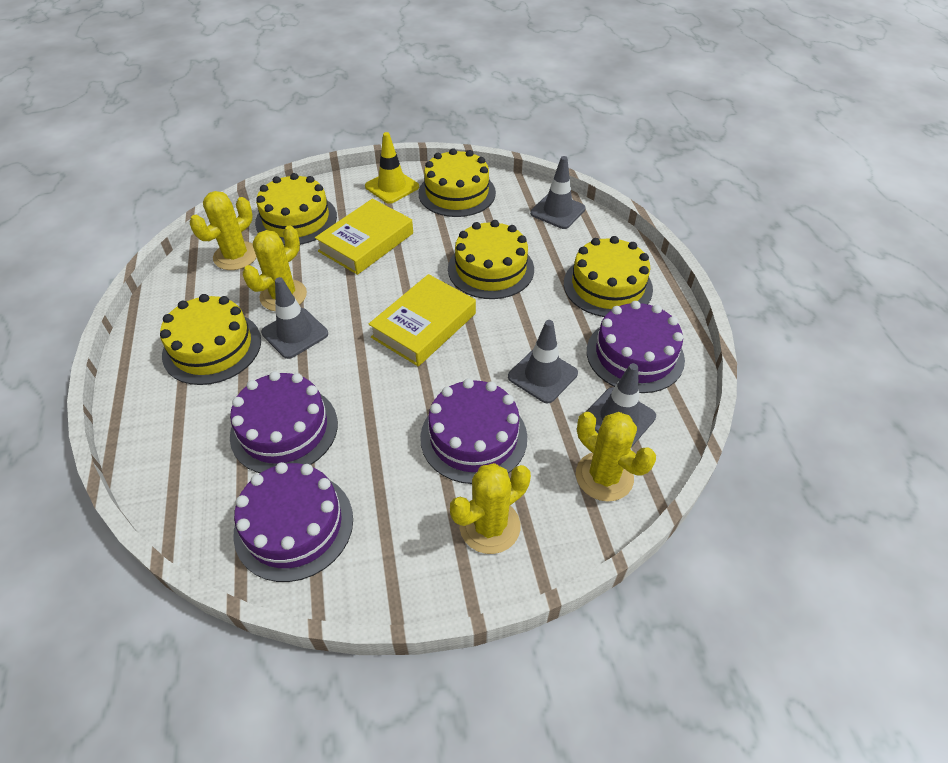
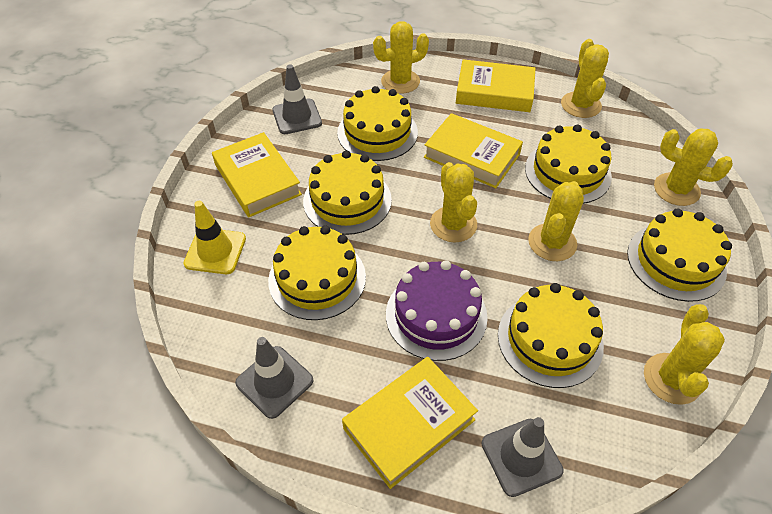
grey traffic cone: [261,277,328,359] [508,320,578,403] [530,156,586,229] [586,363,656,447] = 4 -> [235,337,314,419] [272,65,322,134] [481,417,564,497] = 3
purple cake: [230,371,338,473] [233,462,353,582] [420,379,527,484] [587,301,685,393] = 4 -> [386,260,488,361] = 1
yellow book: [315,199,413,275] [369,274,476,366] = 2 -> [212,132,302,217] [342,357,478,489] [424,113,523,188] [456,59,536,112] = 4
yellow cactus: [190,191,257,270] [242,226,307,311] [450,463,531,554] [576,412,656,501] = 4 -> [373,21,429,94] [430,162,477,243] [528,181,584,261] [561,39,609,118] [644,304,725,405] [654,128,733,206] = 6
yellow cake: [160,294,261,385] [255,173,337,245] [419,148,496,217] [448,220,534,299] [564,236,653,317] = 5 -> [268,225,366,320] [303,151,392,235] [337,86,418,161] [498,283,604,388] [525,125,612,204] [627,208,732,302] = 6

